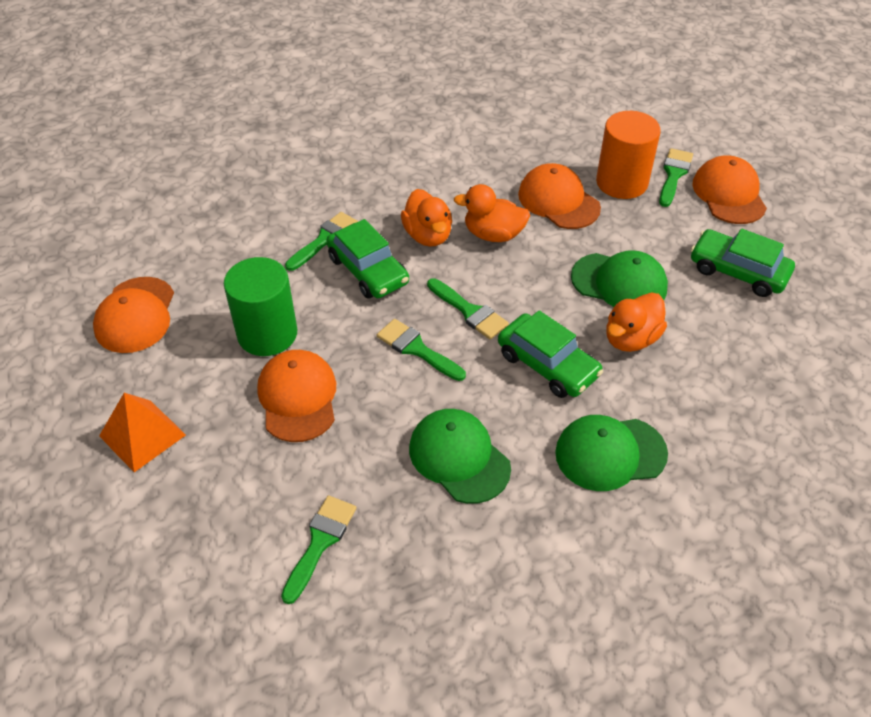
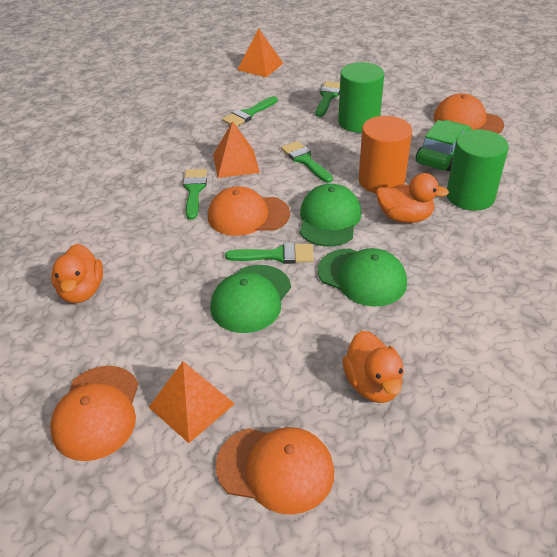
green car: [326,219,409,299] [498,310,603,398] [691,229,795,297] = 3 -> [416,120,471,171] = 1
green cylinder: [224,257,297,356] = 1 -> [338,62,384,133] [447,129,509,211] = 2
orange pyramid: [99,393,186,472] = 1 -> [149,361,235,443] [213,121,260,178] [237,29,283,77] = 3

